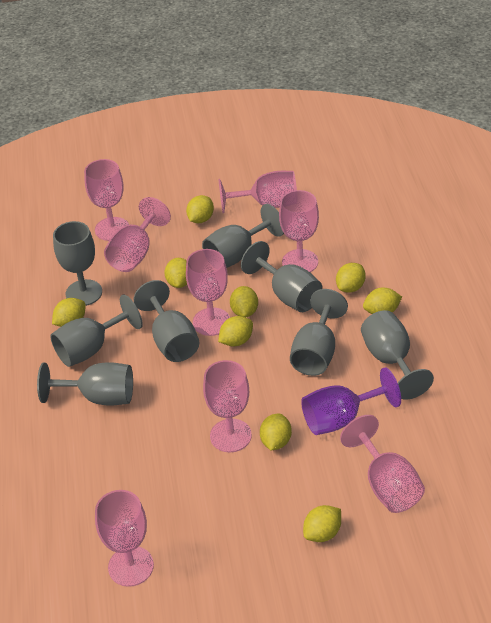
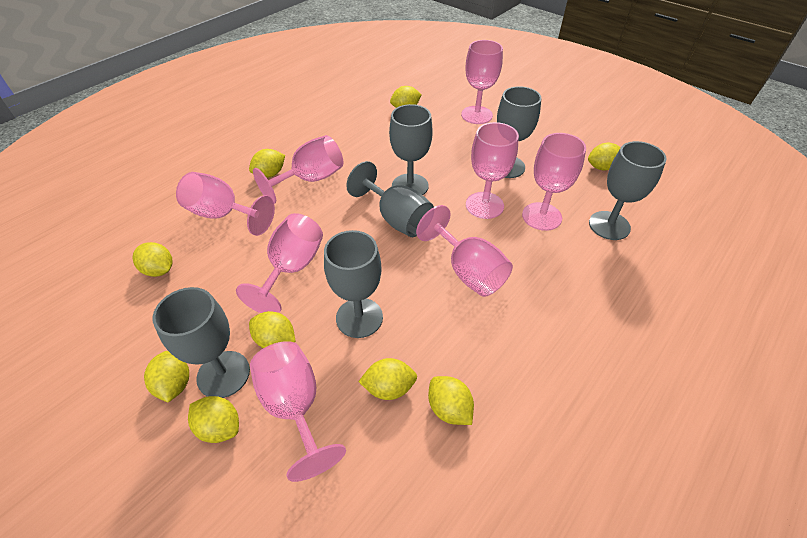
grey goblet: [37,362,133,406] [50,294,143,367] [53,221,102,306] [134,280,200,362] [202,204,284,268] [241,241,323,312] [290,289,348,376] [361,310,434,400] = 8 -> [153,287,250,398] [324,230,383,338] [346,161,434,237] [389,104,433,195] [497,86,541,178] [589,141,667,240] = 6
purple goblet: [301,367,401,435] = 1 -> none = 0

